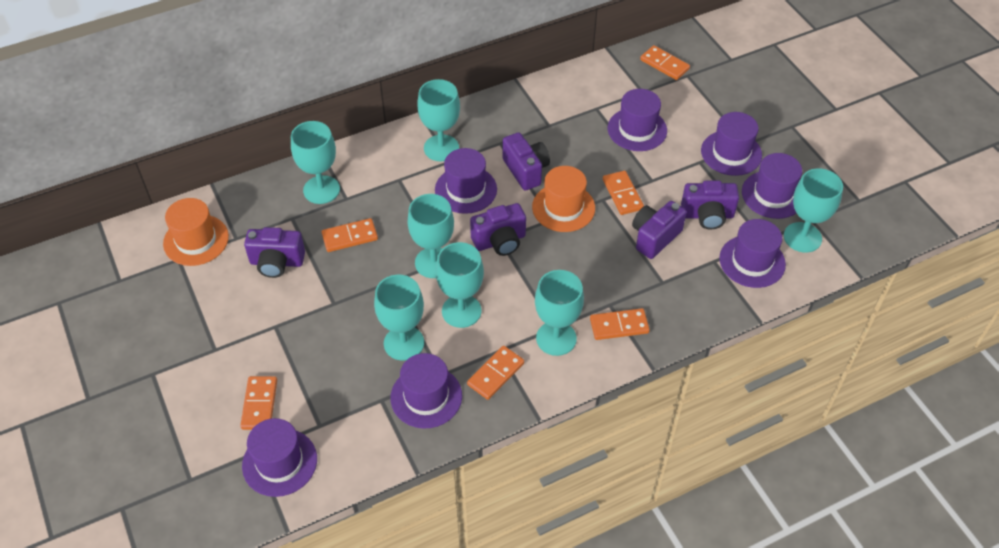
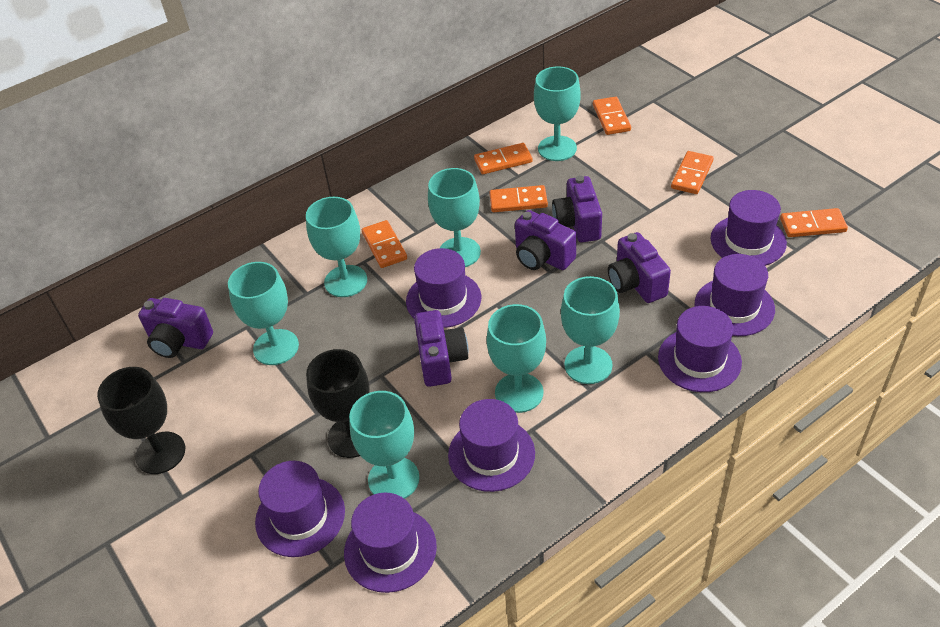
black goblet: none = 0 -> [97,367,185,474] [306,349,370,458] = 2
orange hat: [163,198,229,266] [532,166,595,232] = 2 -> none = 0

